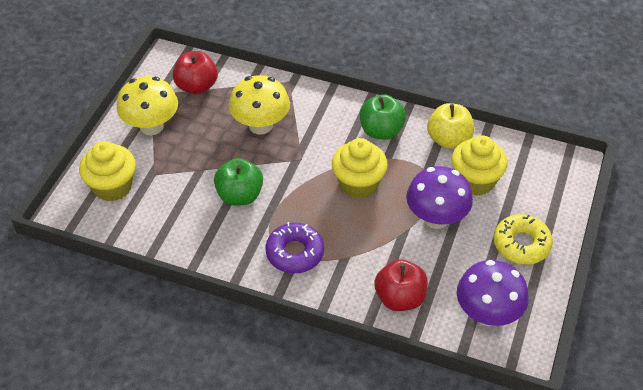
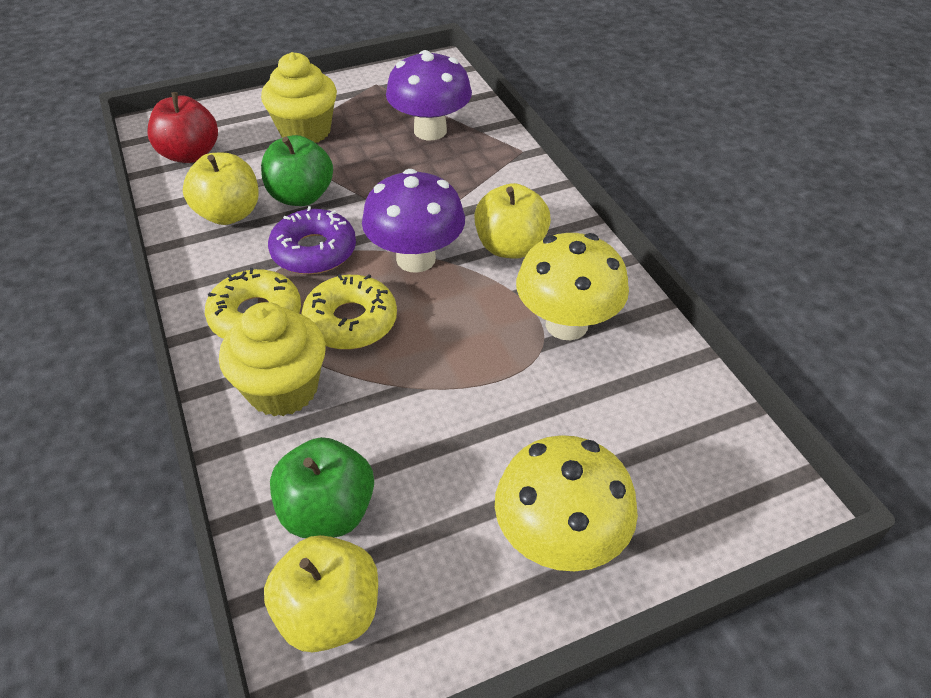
red apple: [173,51,218,95] [374,259,428,311] = 2 -> [147,92,218,163] = 1
yellow apple: [427,103,475,149] = 1 -> [183,153,259,225] [264,535,378,652] [474,183,551,258] = 3
yellow cupcake: [79,141,136,202] [332,138,388,199] [451,135,507,196] = 3 -> [219,302,326,416] [261,52,337,143] = 2
yellow donut: [494,214,553,264] = 1 -> [205,268,301,339] [301,274,397,350] = 2

